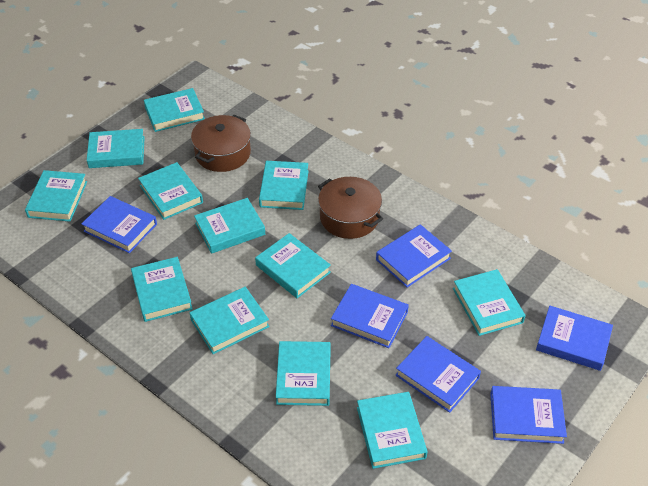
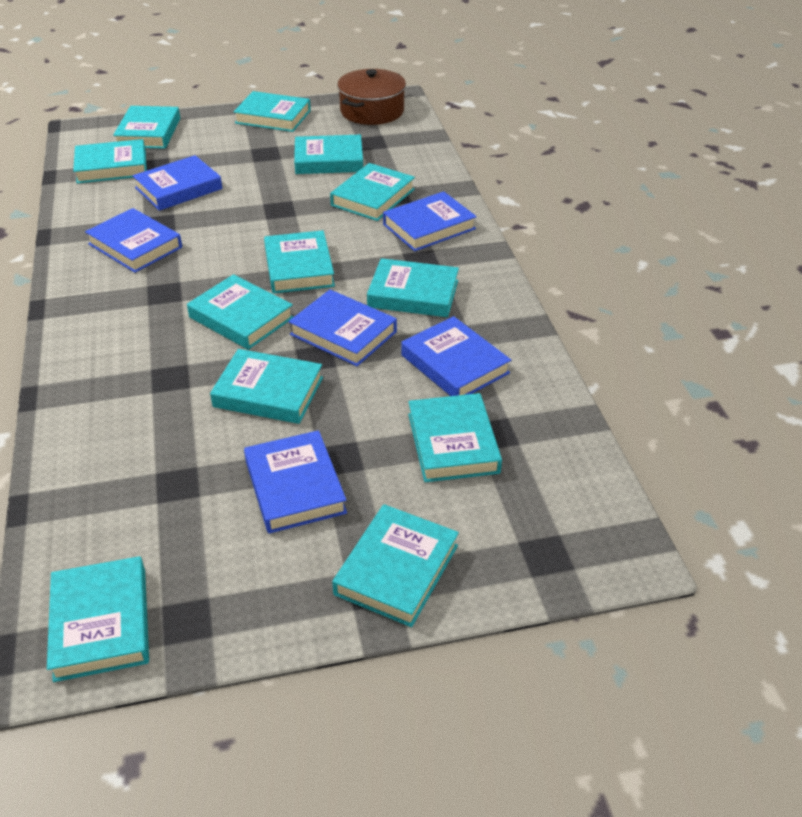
brown pot: [191,115,251,172] [318,177,383,239] = 2 -> [337,69,406,125] = 1

